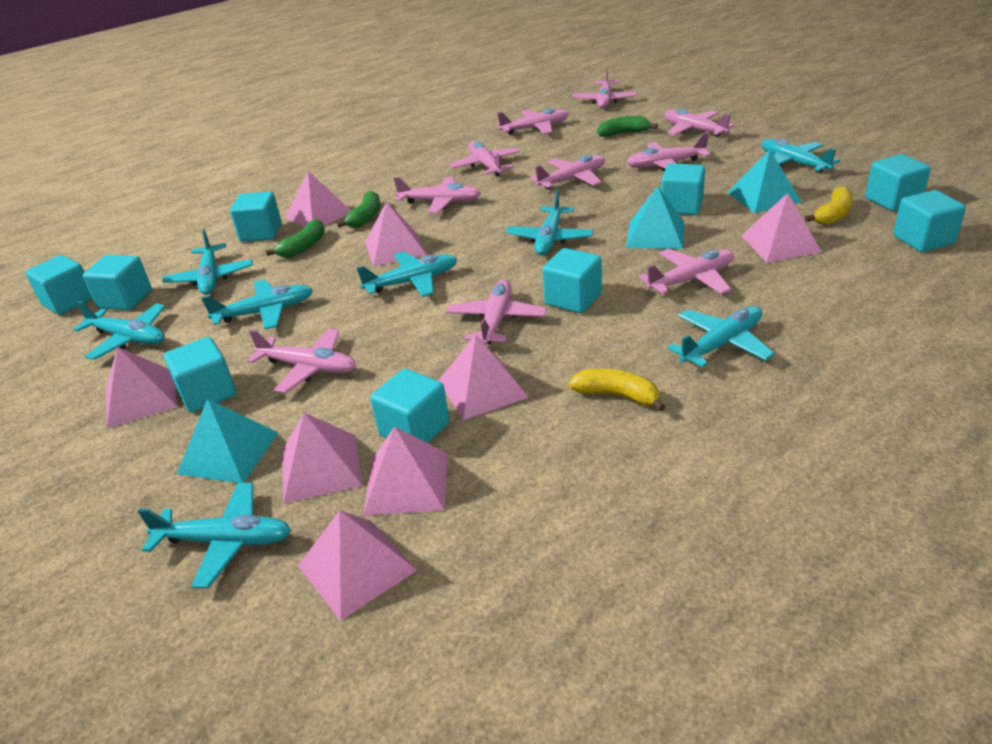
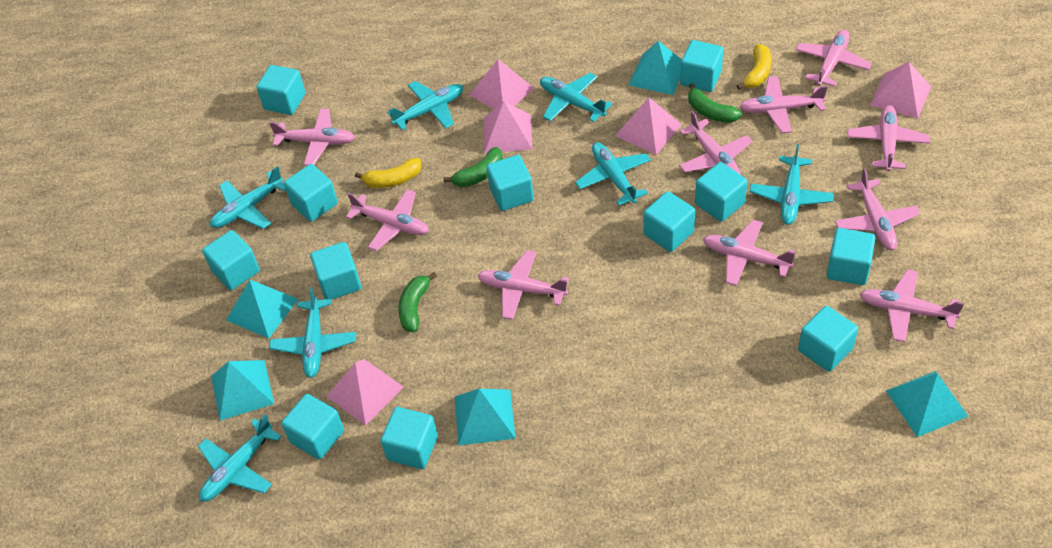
pink pyramid: [106,347,178,428] [282,412,363,504] [285,171,351,227] [298,510,417,621] [363,427,448,516] [365,201,427,267] [438,335,529,420] [741,193,821,262] = 8 -> [326,359,403,426] [470,59,534,109] [484,101,532,153] [615,97,682,155] [870,62,931,119] = 5
turquoise cube: [25,255,93,315] [83,255,152,310] [164,337,236,413] [230,192,282,242] [370,369,449,443] [542,248,602,313] [661,163,705,215] [865,154,931,211] [893,190,966,252] = 9 -> [202,230,260,290] [256,65,306,115] [281,394,344,460] [284,164,338,222] [310,242,361,300] [381,407,438,469] [486,155,534,211] [644,191,695,252] [680,40,723,92] [695,162,747,222] [798,306,858,372] [827,228,875,285] = 12
turquoise plane: [73,301,165,360] [138,483,291,588] [162,229,253,295] [201,279,313,330] [357,251,457,297] [506,190,593,255] [668,306,775,368] [761,138,840,173] = 8 -> [198,414,282,502] [210,166,286,229] [269,287,356,378] [387,81,464,130] [540,73,613,122] [575,142,651,206] [750,144,834,225] = 7
turquoise pyramid: [177,399,278,483] [626,186,685,249] [727,150,802,213] = 3 -> [211,360,274,421] [226,280,298,339] [455,389,516,446] [628,41,682,95] [886,371,968,437] = 5

